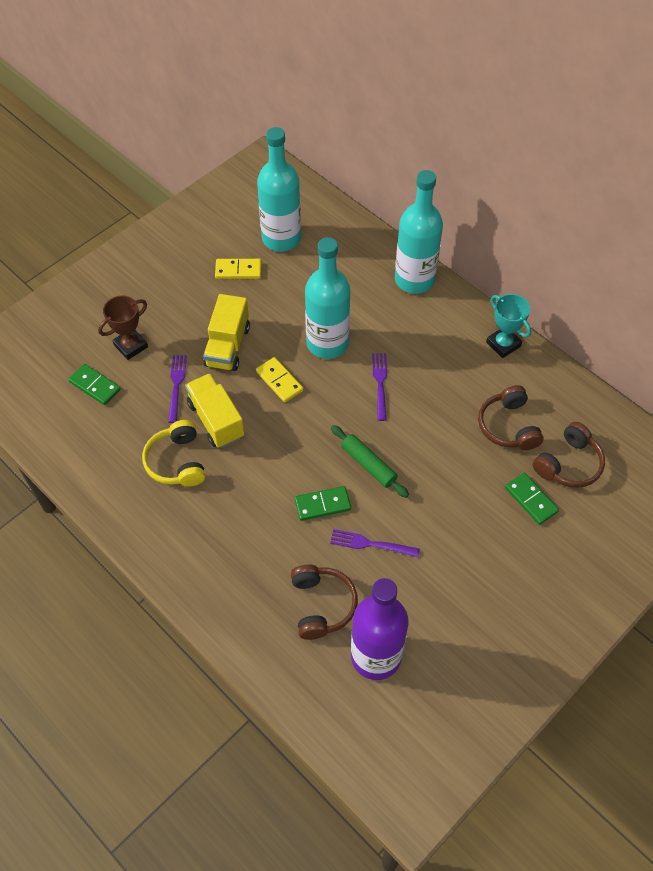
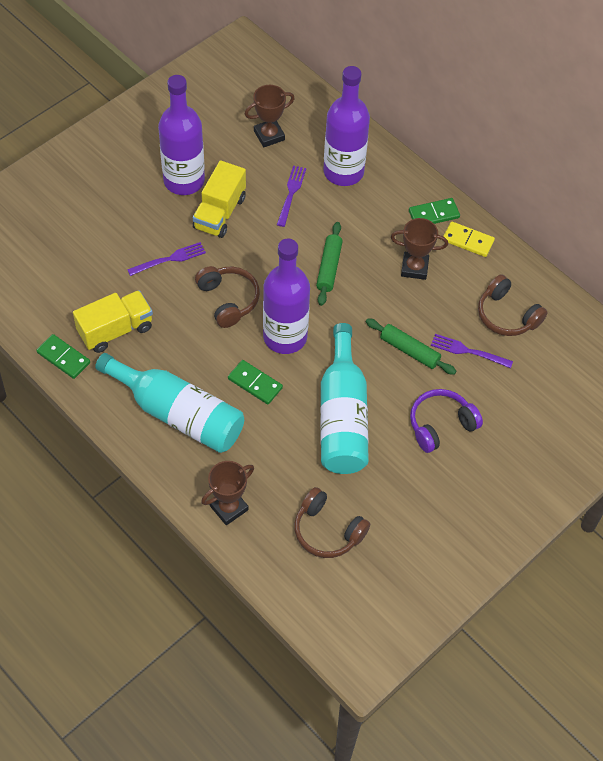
brown trophy: [98,295,148,360] = 1 -> [201,461,254,525] [245,85,295,147] [391,218,448,280] = 3
green rolling pin: [331,425,409,498] = 1 -> [316,222,343,306] [366,318,456,375] = 2
purple bottle: [351,578,409,680] = 1 -> [158,75,205,195] [263,238,310,354] [323,66,370,186] = 3
purple headphones: none = 0 -> [410,389,483,453] = 1
turquoise bottle: [257,127,301,252] [305,237,350,359] [395,170,443,294] = 3 -> [95,353,244,453] [320,323,369,474] = 2
turquoise trophy: [486,294,531,358] = 1 -> none = 0
yellow domino: [215,259,262,279] [256,357,304,402] = 2 -> [443,221,495,257] = 1
yellow headphones: [142,420,206,487] = 1 -> none = 0

